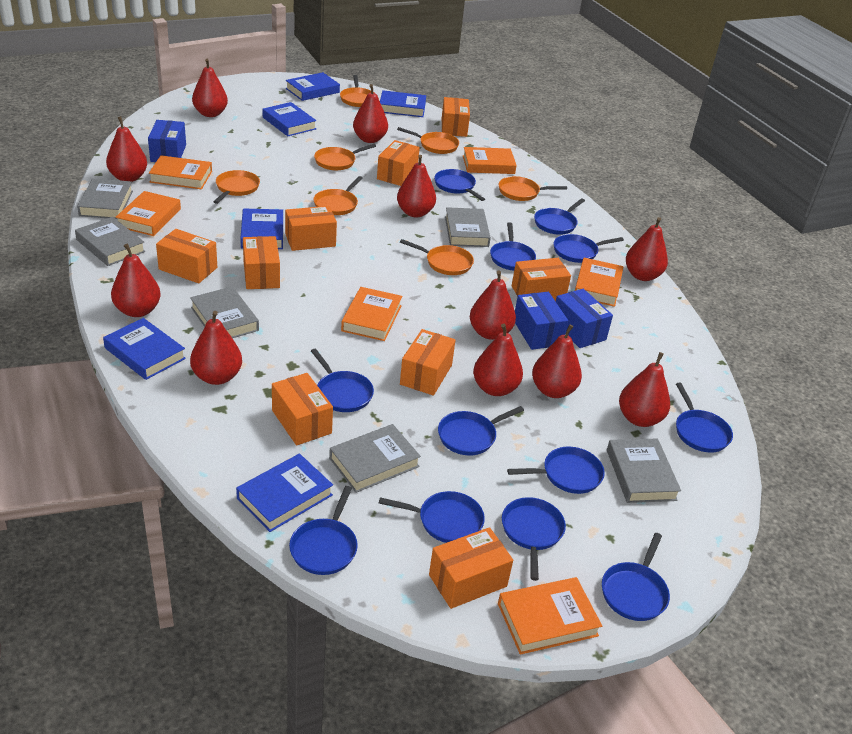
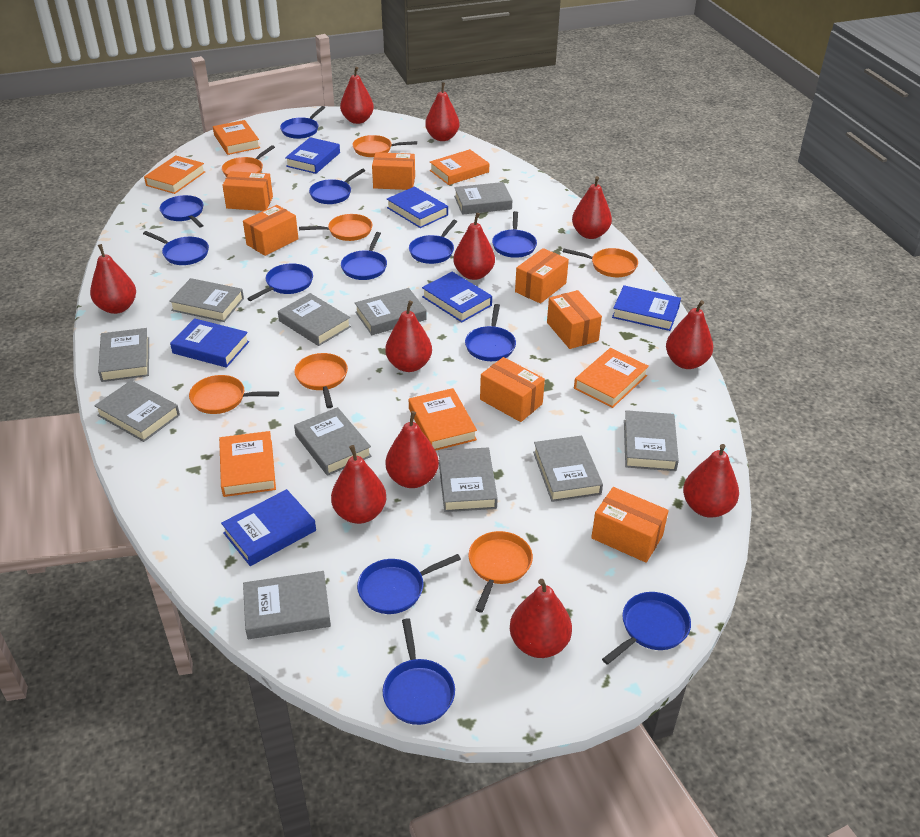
blue box: [148,120,186,162] [515,292,568,350] [556,289,613,348] = 3 -> none = 0
grey book: [75,217,145,266] [77,178,133,219] [190,286,259,338] [329,424,421,493] [445,207,491,247] [607,438,681,503] = 6 -> [94,380,180,442] [98,328,149,382] [169,278,244,322] [243,571,331,639] [278,293,351,346] [294,407,372,476] [355,288,427,335] [439,448,498,512] [454,182,513,215] [533,436,603,502] [624,410,679,471] = 11
orange box: [156,229,217,283] [243,236,280,289] [272,373,333,445] [285,206,337,251] [377,140,420,186] [400,329,456,396] [429,527,513,609] [442,97,470,137] [512,258,571,301] = 9 -> [222,171,273,211] [243,205,298,256] [372,152,415,190] [480,357,545,422] [515,248,569,304] [547,290,602,349] [591,487,669,563] = 7

